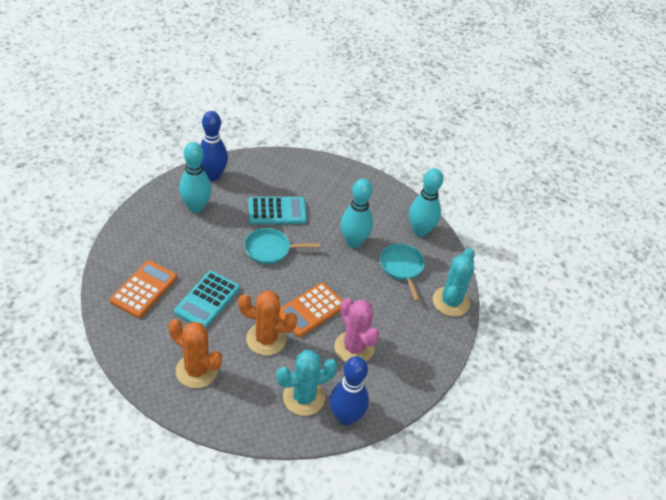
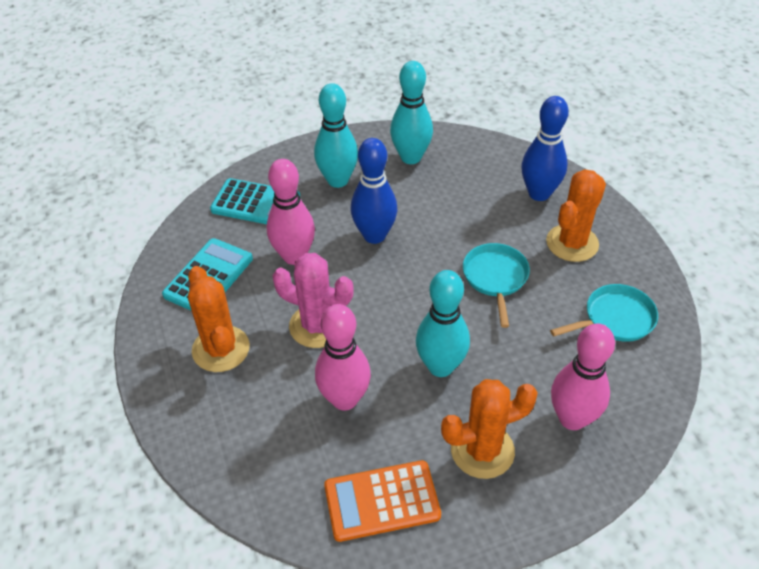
orange cactus: [169,319,222,388] [238,290,298,356] = 2 -> [188,266,250,372] [441,379,538,479] [546,169,606,262] = 3
orange calculator: [110,260,177,318] [279,282,343,337] = 2 -> [324,460,441,542] = 1
pink bowling pin: none = 0 -> [267,159,315,265] [315,304,371,411] [551,323,615,430] = 3
turquoise cactus: [276,350,337,416] [433,248,475,317] = 2 -> none = 0

